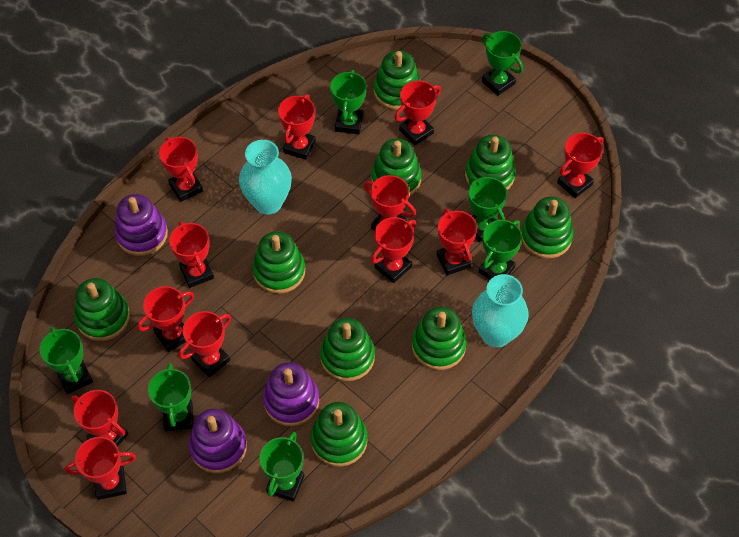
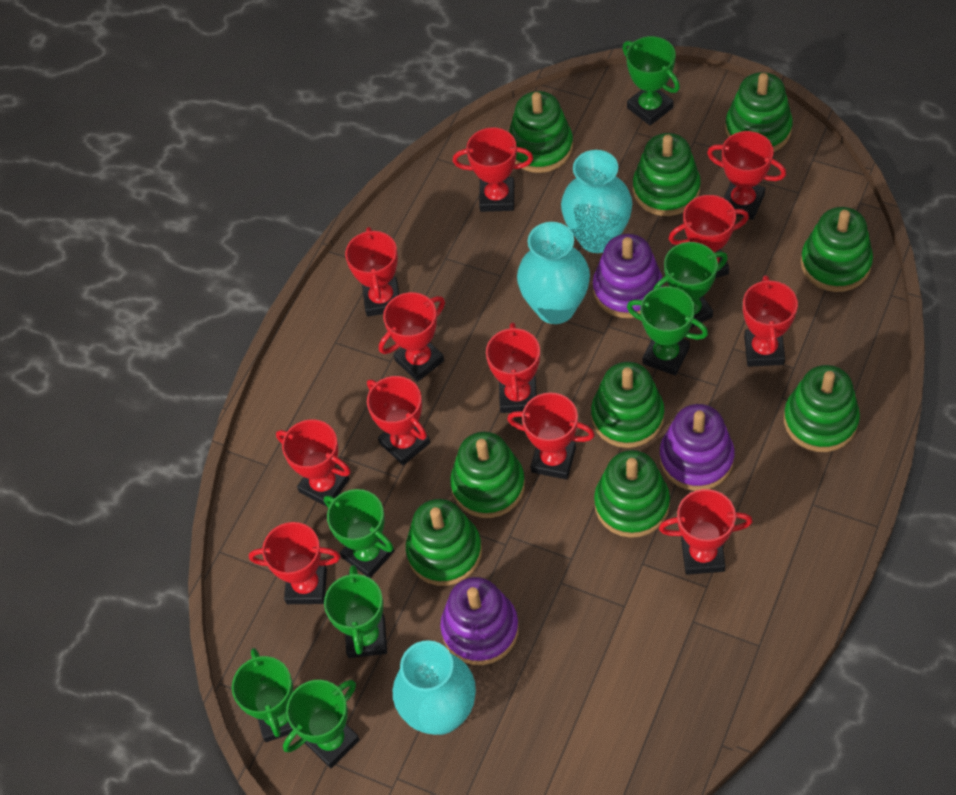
turquoise vase: [239,140,292,215] [472,274,529,348] = 2 -> [393,640,476,735] [517,222,590,324] [561,150,632,253] = 3

